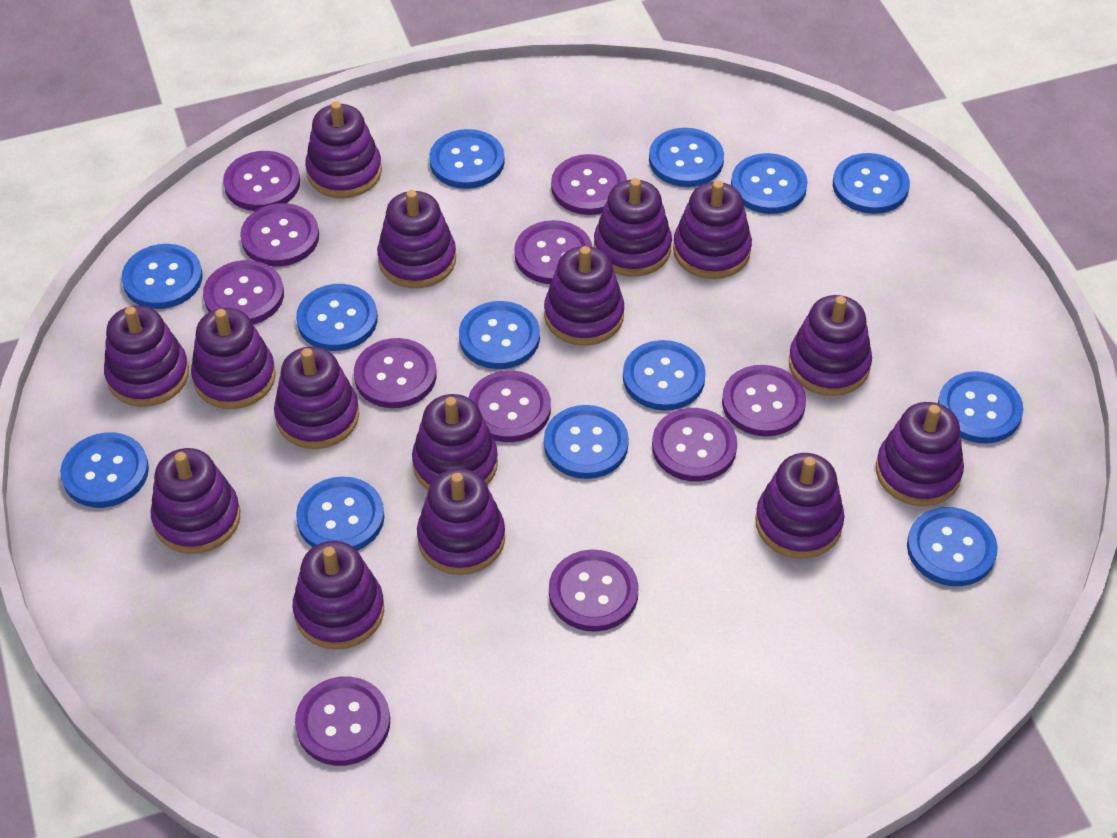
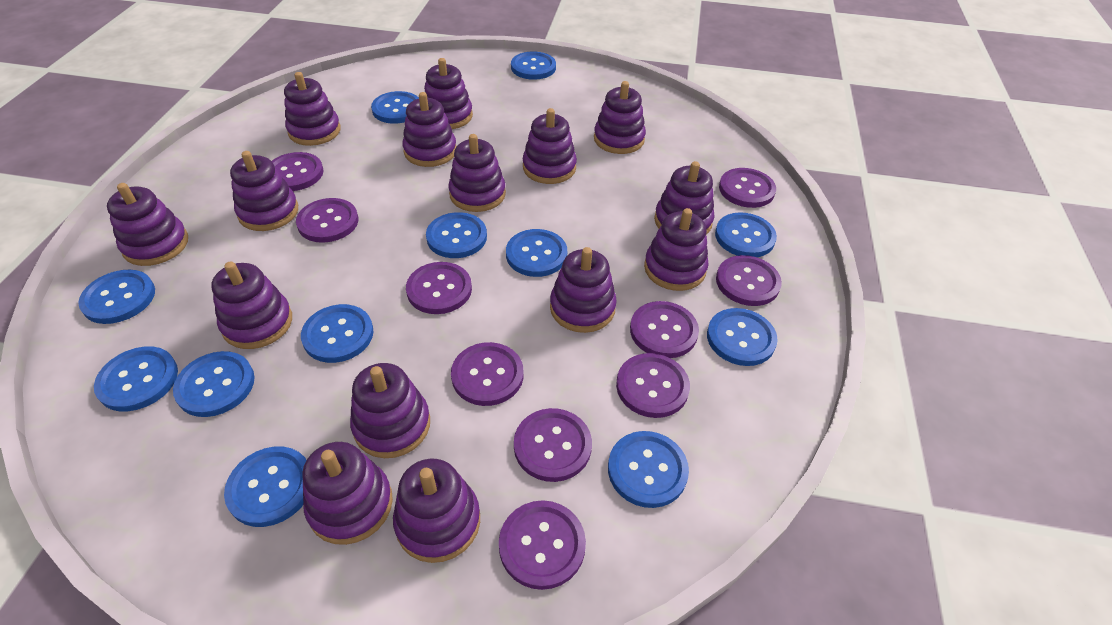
blue button: [60,433,149,508] [121,244,203,309] [296,284,378,351] [296,477,384,551] [429,129,505,189] [459,301,540,369] [544,405,629,479] [623,340,706,411] [649,128,724,187] [731,153,808,214] [833,153,910,214] [907,507,998,586] [938,371,1023,443] = 13 -> [78,270,155,324] [94,346,178,412] [173,351,255,417] [224,446,306,527] [301,304,373,363] [371,91,419,124] [426,212,487,258] [506,229,567,277] [511,51,556,80] [608,431,689,508] [707,308,778,366] [715,212,777,257] = 12
purple button: [203,260,284,324] [223,151,300,211] [240,203,319,266] [295,677,390,766] [354,338,437,408] [468,371,551,442] [514,220,592,284] [549,550,639,632] [551,154,627,215] [652,408,737,482] [722,365,806,436] = 11 -> [272,152,323,191] [296,198,358,243] [406,262,472,314] [451,342,524,406] [499,500,586,590] [514,408,592,482] [616,353,690,418] [630,301,699,358] [716,255,782,306] [719,168,776,208] = 10

